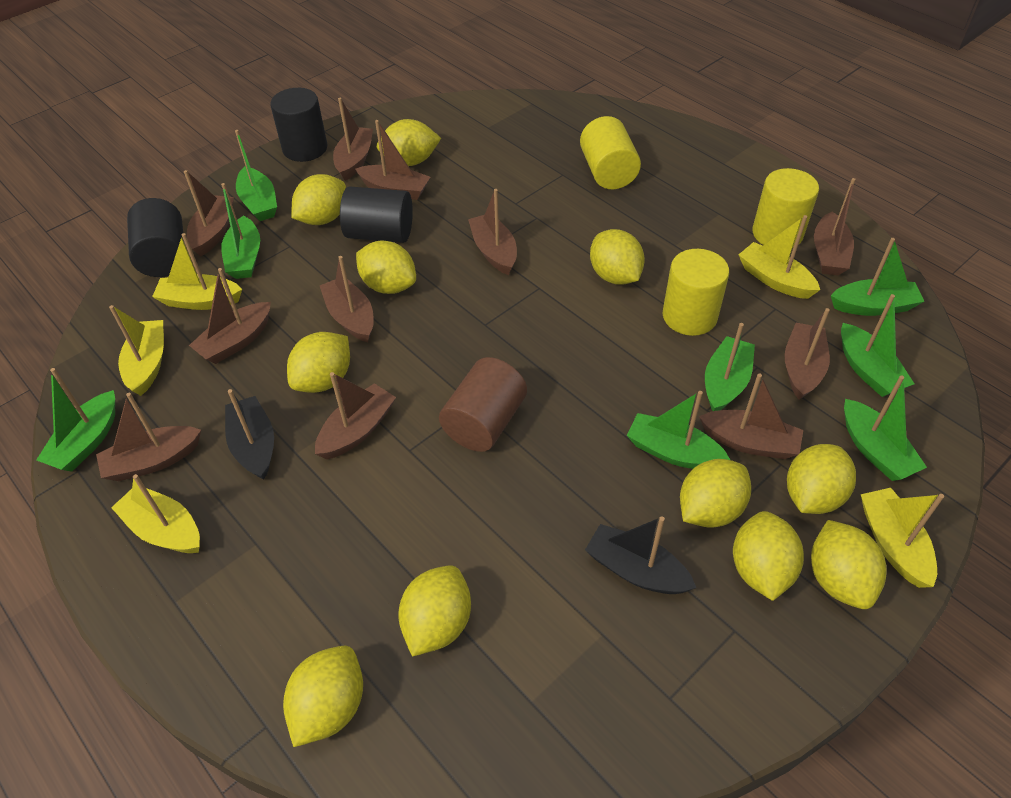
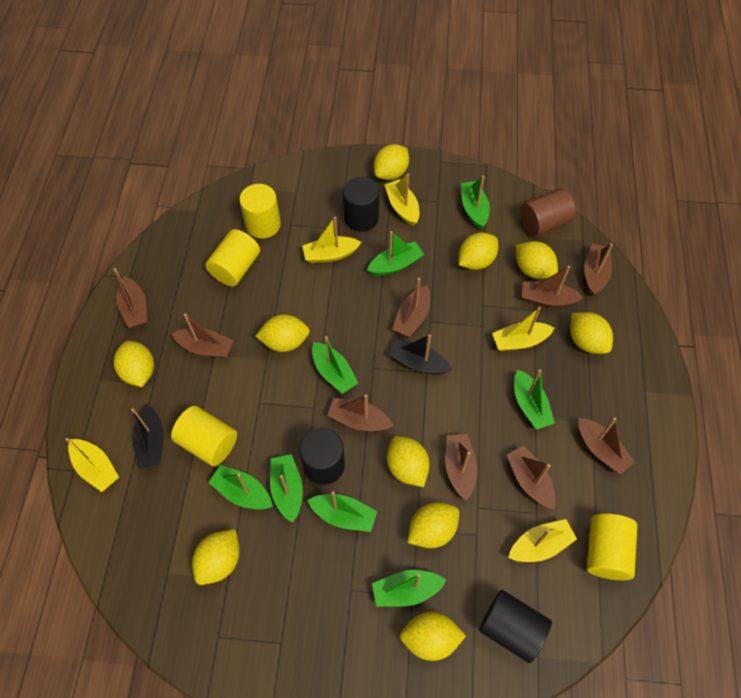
brown boat: [96,393,201,481] [184,170,234,257] [189,268,271,364] [315,372,396,459] [320,256,374,342] [333,98,373,181] [355,120,430,200] [468,189,517,275] [699,373,803,459] [784,308,830,400] [814,178,856,275] = 11 -> [113,268,147,328] [172,314,234,358] [327,395,394,431] [392,278,430,337] [445,434,477,501] [507,446,556,509] [522,266,584,307] [578,417,635,475] [584,244,613,296] = 9
yellow cylinder: [580,116,641,189] [663,249,729,336] [752,168,819,247] = 3 -> [171,406,237,466] [205,229,260,286] [239,184,281,238] [587,513,637,580] = 4
yellow lemon: [283,646,363,747] [287,332,350,393] [291,174,346,225] [356,241,416,294] [377,119,441,166] [398,565,471,657] [590,229,645,285] [680,459,751,528] [733,511,804,601] [787,444,856,514] [811,520,887,609] = 11 -> [114,341,154,387] [192,529,239,585] [255,314,310,352] [374,144,409,180] [387,436,430,487] [400,612,466,661] [407,502,459,548] [459,232,498,270] [516,241,558,279] [570,312,613,354] = 10

